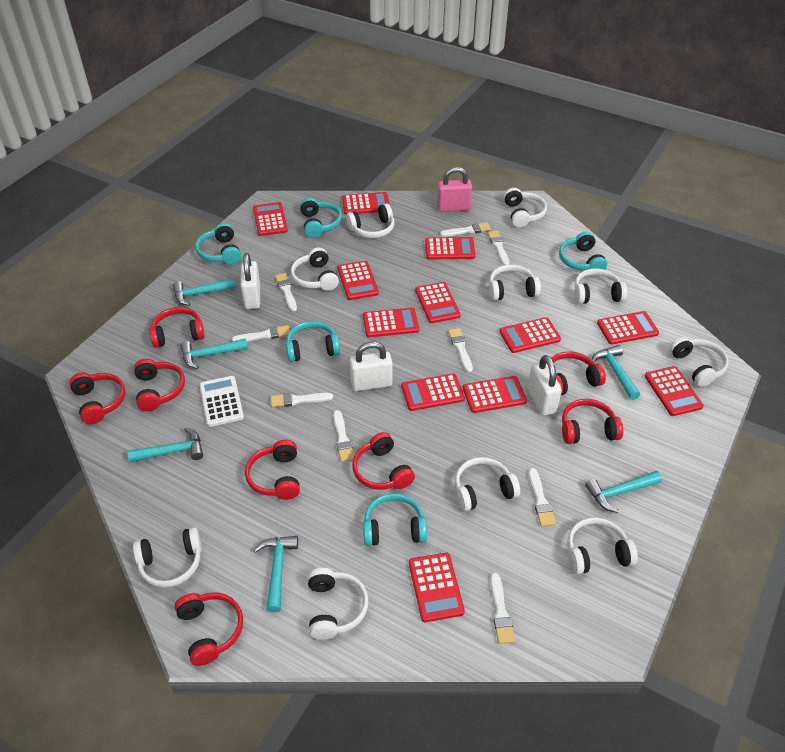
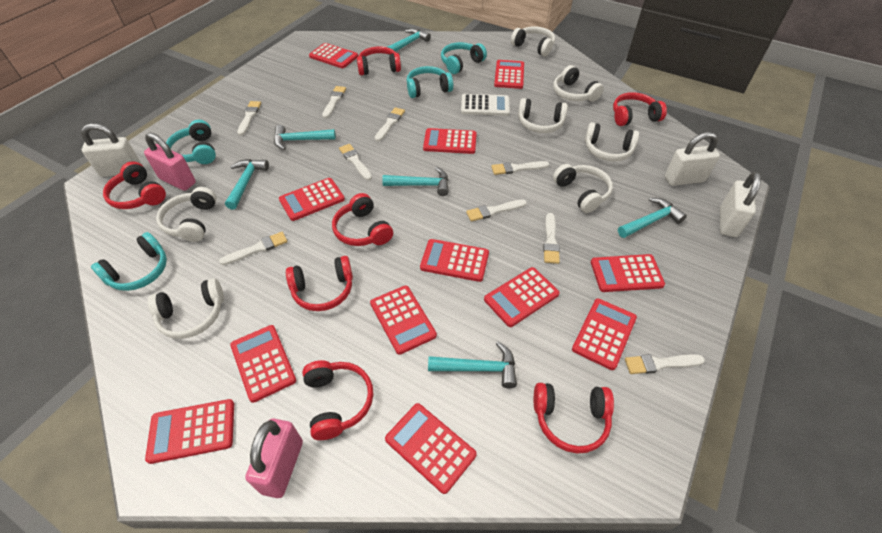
pink padlock: [437,167,472,212] = 1 -> [144,133,196,191] [245,418,303,498] = 2
red headphones: [69,373,126,424] [134,359,185,411] [149,307,205,348] [175,592,243,666] [245,440,300,500] [352,432,415,490] [551,351,606,395] [562,399,623,444] = 8 -> [103,161,166,209] [286,256,353,311] [302,360,373,440] [332,193,393,246] [357,46,401,75] [534,383,614,453] [613,92,667,126] = 7
turquoise headphones: [195,223,241,264] [286,321,340,362] [300,198,342,238] [363,493,427,546] [559,231,607,271] = 5 -> [91,232,167,291] [166,120,216,164] [406,66,453,98] [441,42,487,74] = 4
white headphones: [133,527,202,588] [291,247,339,291] [308,568,369,640] [346,203,394,238] [455,457,520,511] [489,265,541,301] [504,188,547,227] [568,517,638,575] [574,268,627,304] [669,337,729,387] = 10 -> [148,278,224,339] [156,187,217,242] [511,27,555,56] [518,98,568,133] [553,65,604,102] [553,164,613,213] [585,122,639,161] = 7

